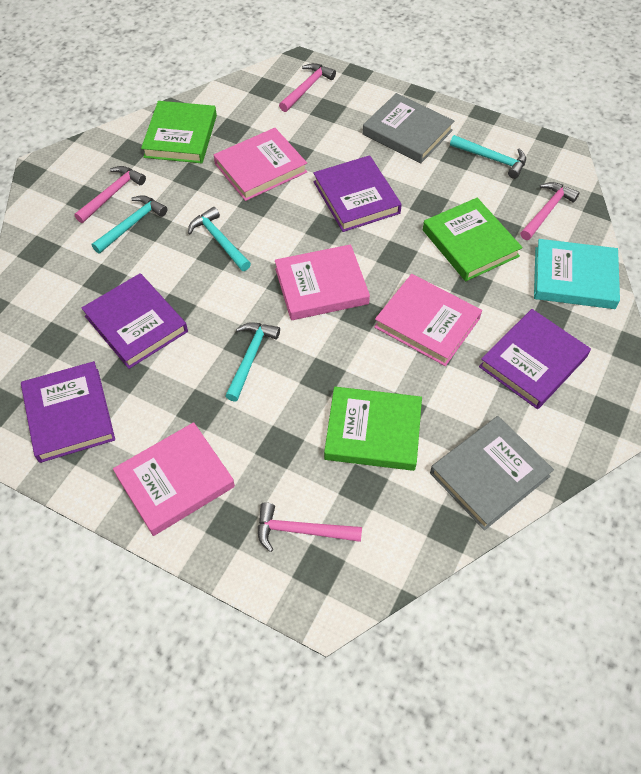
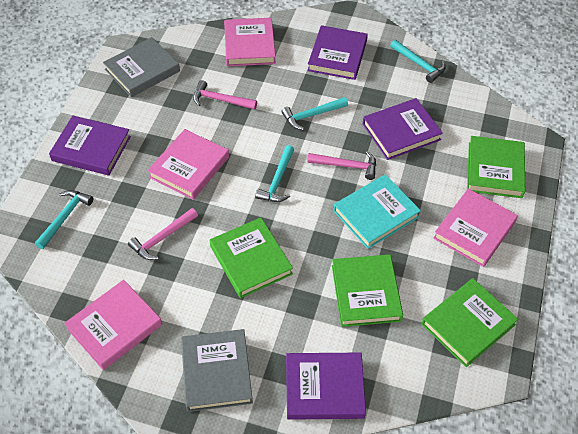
green book: [141,101,217,163] [324,387,422,471] [423,198,523,281] = 3 -> [209,218,293,298] [332,254,403,327] [422,278,518,367] [467,136,525,198] = 4
pink hammer: [74,166,146,223] [258,502,362,552] [279,63,336,112] [520,182,580,240] = 4 -> [128,208,198,260] [193,80,257,110] [307,151,376,180] = 3

